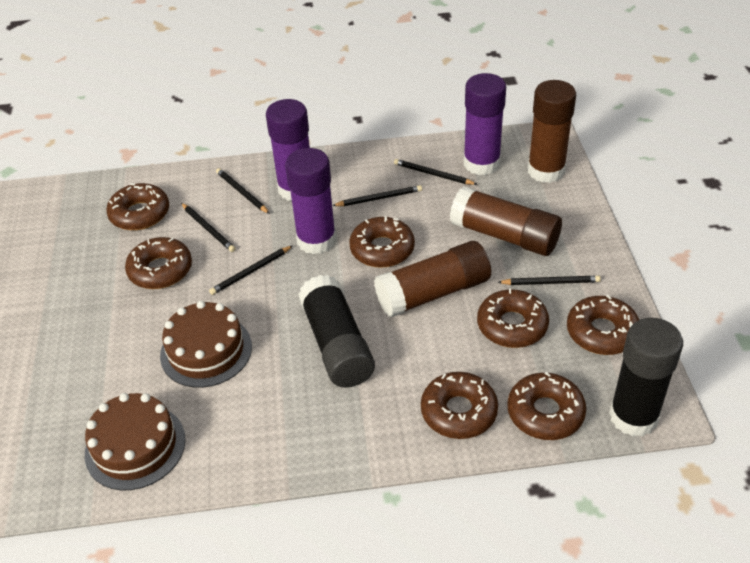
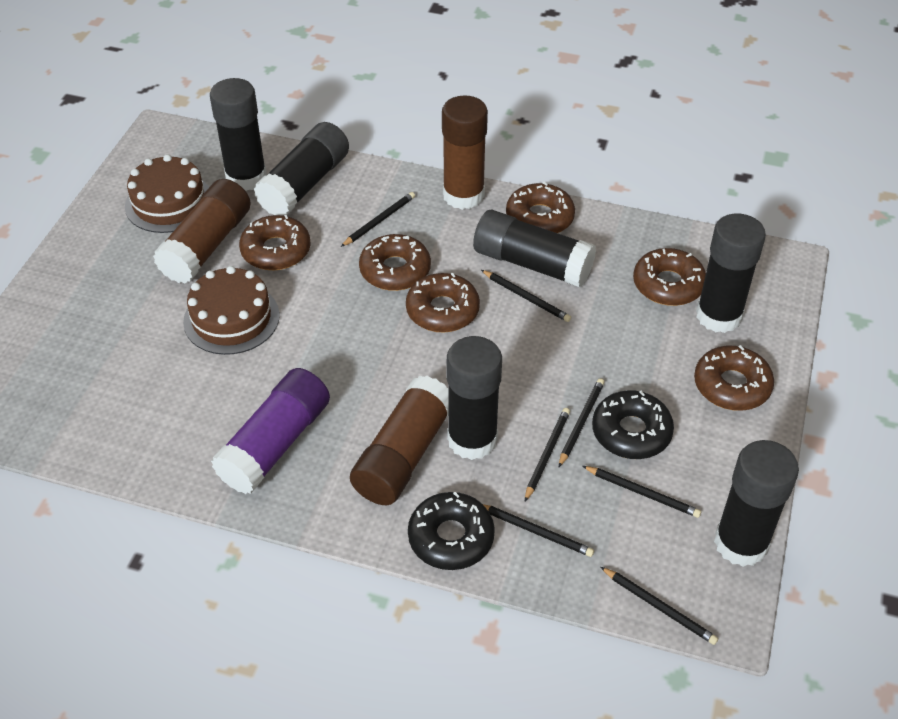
black donut: none = 0 -> [408,492,495,570] [592,390,674,459] = 2
black glue stick: [298,275,375,388] [609,318,683,437] = 2 -> [210,78,267,191] [254,122,349,216] [447,336,502,460] [473,210,596,288] [696,213,766,333] [714,440,799,567] = 6
black pencil: [181,203,235,252] [209,245,293,295] [216,168,270,214] [332,185,422,206] [394,159,478,185] [498,276,601,285] = 6 -> [341,192,415,247] [481,270,571,322] [483,504,594,557] [525,408,570,501] [559,378,604,467] [583,466,701,518] [601,567,718,645] = 7
brown donut: [106,183,169,230] [125,237,192,289] [349,216,415,268] [421,372,498,439] [477,289,549,348] [507,372,586,440] [567,295,639,355] = 7 -> [239,215,311,270] [359,234,431,291] [406,273,480,333] [506,182,575,233] [633,248,706,306] [694,345,774,411] = 6
purple glue stick: [266,99,310,201] [285,148,336,254] [464,73,506,175] = 3 -> [211,368,330,494] = 1

